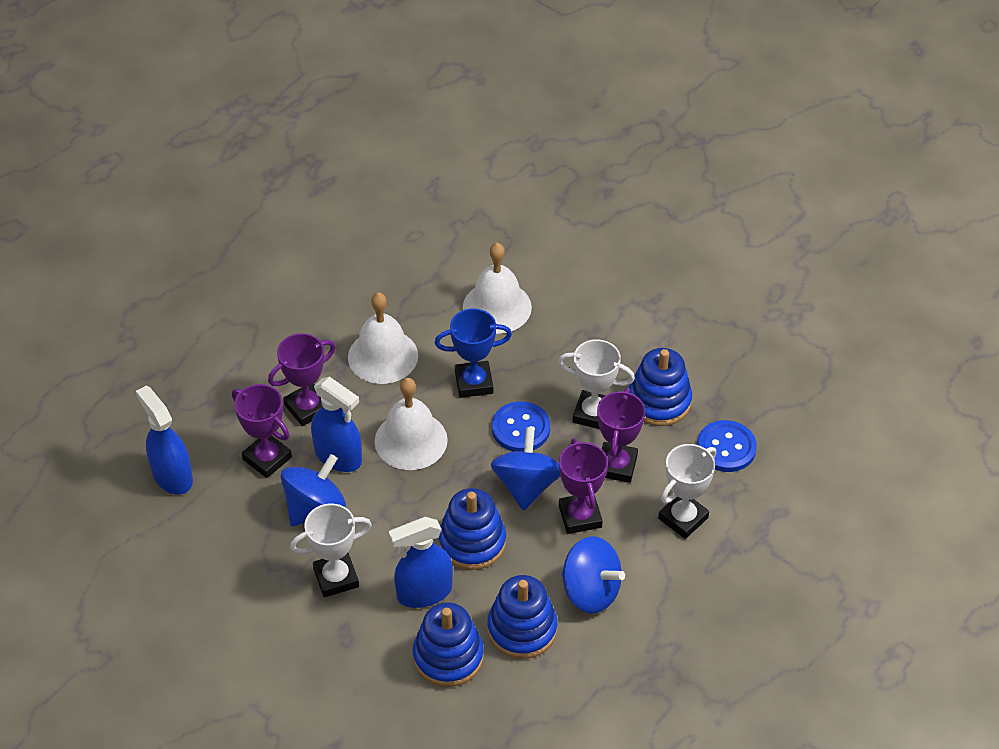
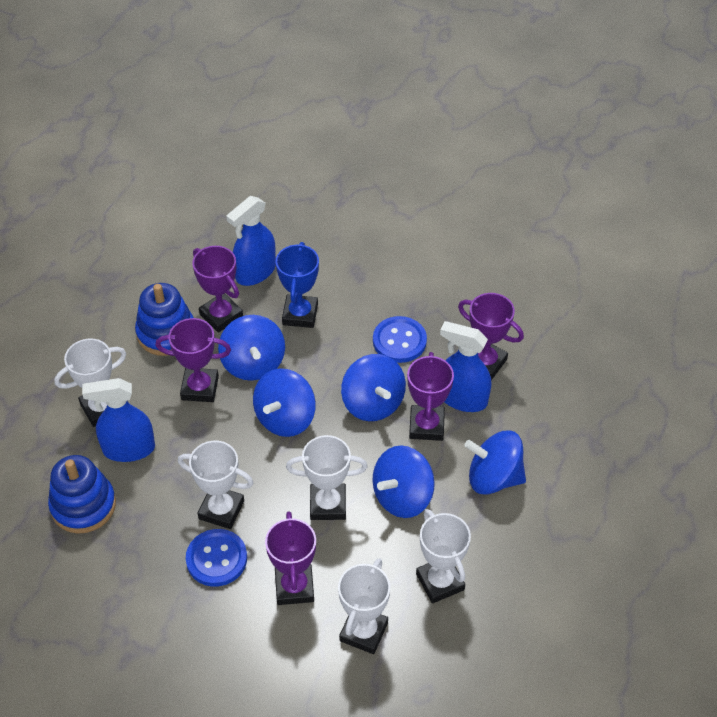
blue spinning top: [281,454,346,526] [491,428,560,511] [562,536,625,613] = 3 -> [218,315,285,381] [253,368,316,437] [341,354,406,421] [372,445,435,518] [464,431,526,494] = 5
blue stacking toy: [413,602,484,687] [439,488,506,570] [487,575,557,659] [629,348,692,426] = 4 -> [48,455,116,534] [135,283,194,356] = 2
purple trophy: [232,384,292,478] [268,333,336,426] [559,438,608,534] [597,388,645,483] = 4 -> [156,318,231,402] [192,246,243,333] [265,511,316,605] [407,352,454,441] [458,293,524,380] = 5
white bell: [348,292,418,384] [375,378,448,470] [463,243,532,334] = 3 -> none = 0
white trophy: [290,504,372,597] [558,339,635,429] [658,444,716,539] = 3 -> [54,339,126,427] [178,441,253,529] [286,435,368,520] [338,558,390,654] [416,509,471,604] = 5

